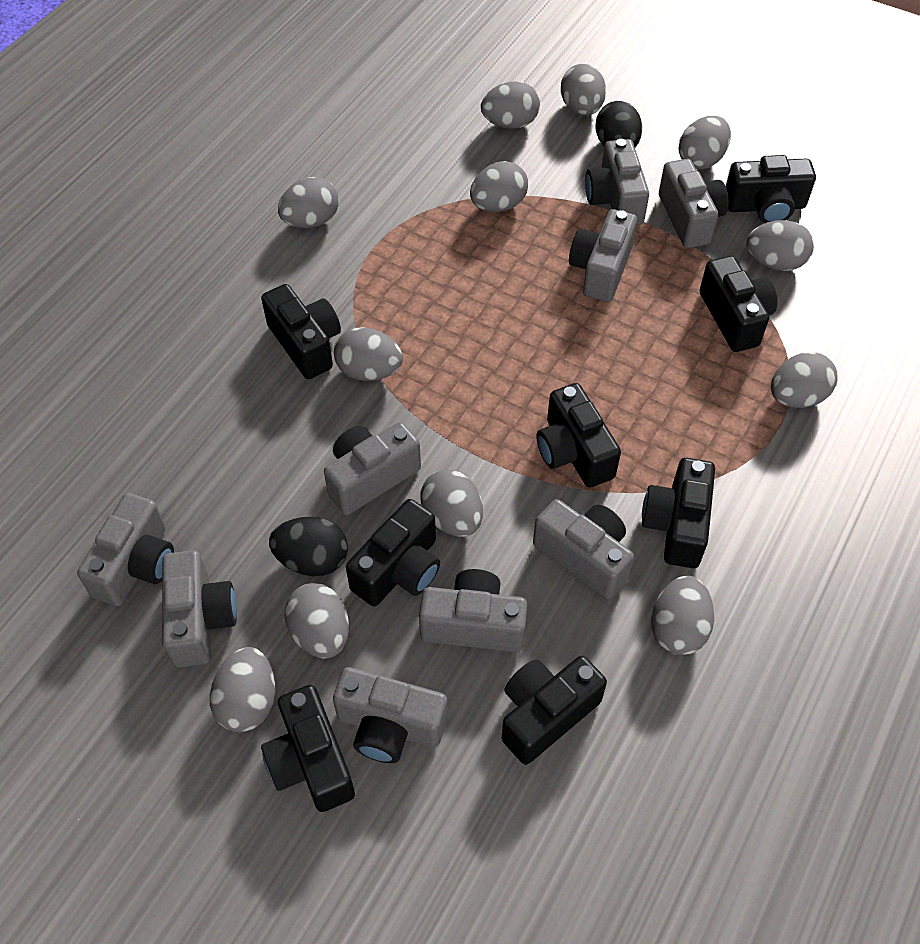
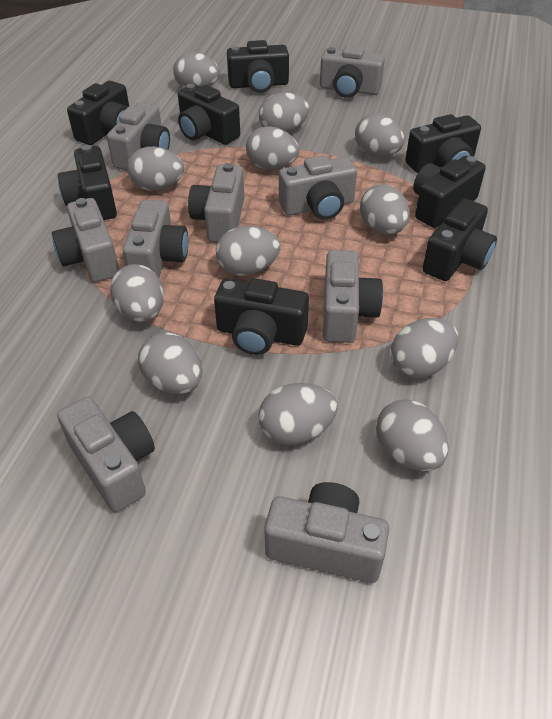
black egg: [269,517,348,576] [595,101,642,147] = 2 -> none = 0

